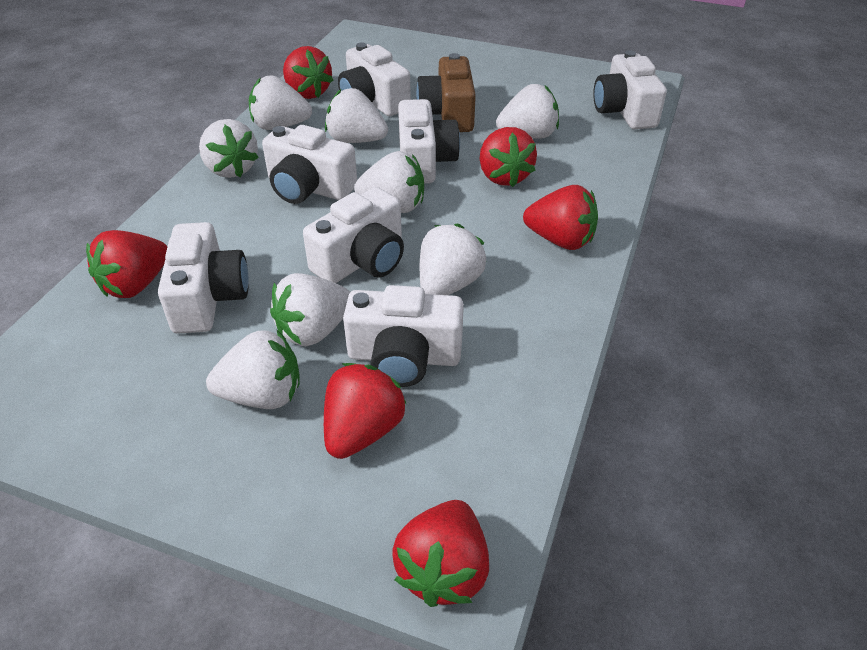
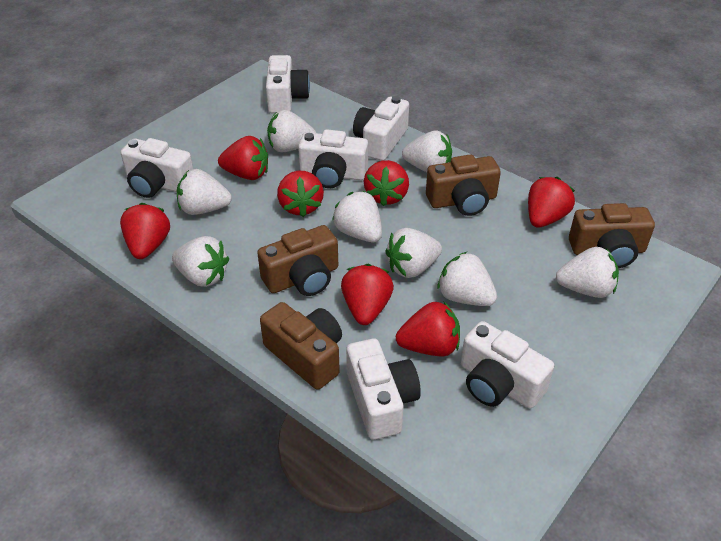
brown camera: [416,53,476,132] = 1 -> [257,225,338,296] [260,302,342,390] [426,154,501,216] [569,203,655,268] = 4
red strawberry: [86,230,167,298] [283,46,333,99] [324,363,406,459] [392,500,489,607] [480,127,537,187] [523,185,598,250] = 6 -> [120,203,170,259] [218,136,268,180] [277,171,324,217] [341,264,394,325] [364,160,409,206] [396,301,460,356] [528,177,575,228] = 7
white camera: [158,222,249,334] [262,125,357,204] [303,187,404,283] [338,42,411,116] [343,285,464,387] [398,99,460,183] [593,50,667,129] = 7 -> [121,138,193,198] [266,55,310,113] [298,129,368,188] [346,339,421,440] [353,96,409,161] [461,321,554,408] = 6

